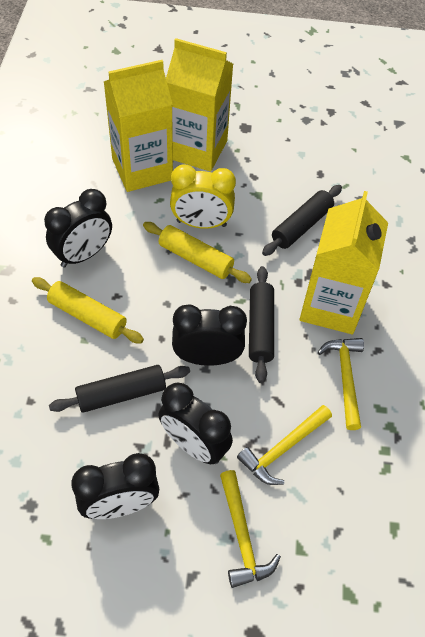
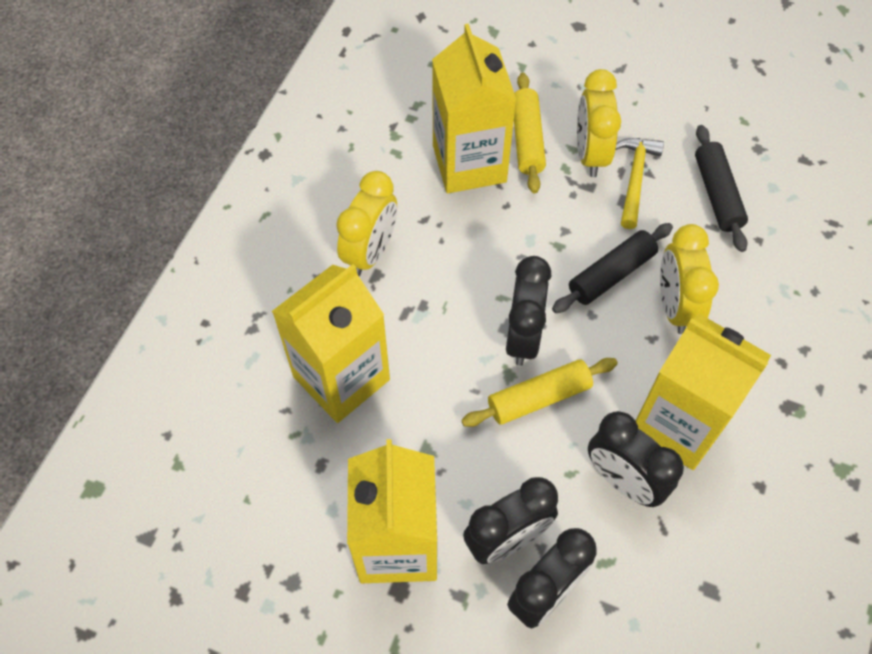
black rolling pin: [49,365,190,413] [249,266,274,383] [262,185,342,256] = 3 -> [552,223,673,313] [695,125,748,252] = 2
yellow carton: [104,60,173,192] [166,38,233,172] [300,191,388,334] = 3 -> [272,264,390,423] [347,439,437,583] [432,24,516,193] [636,313,771,470] = 4
yellow clock: [170,164,236,229] = 1 -> [336,171,397,276] [577,69,621,177] [660,224,719,334] = 3
yellow hammer: [220,470,281,588] [237,405,332,485] [318,338,364,430] = 3 -> [616,138,664,229] = 1

